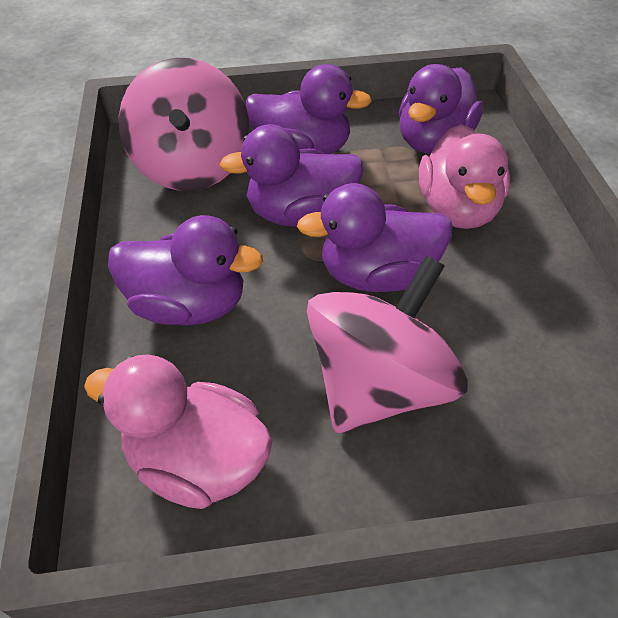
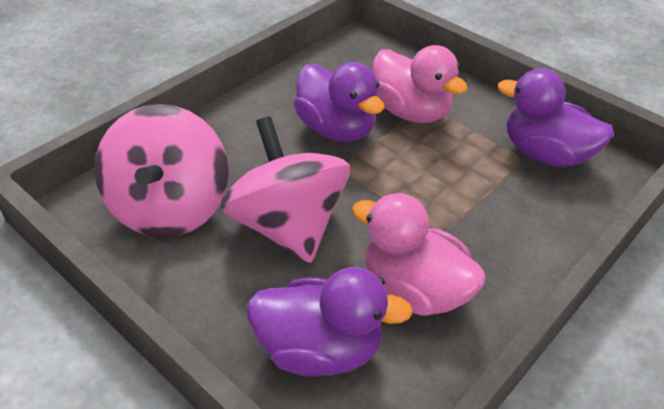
purple duck: [108,215,263,326] [220,124,363,227] [246,64,372,154] [297,183,452,292] [399,64,483,154] = 5 -> [247,267,413,376] [294,62,385,142] [497,68,614,167] = 3

